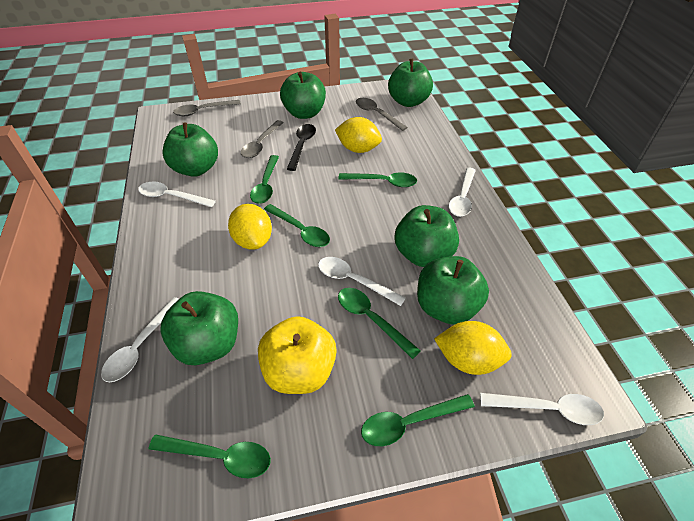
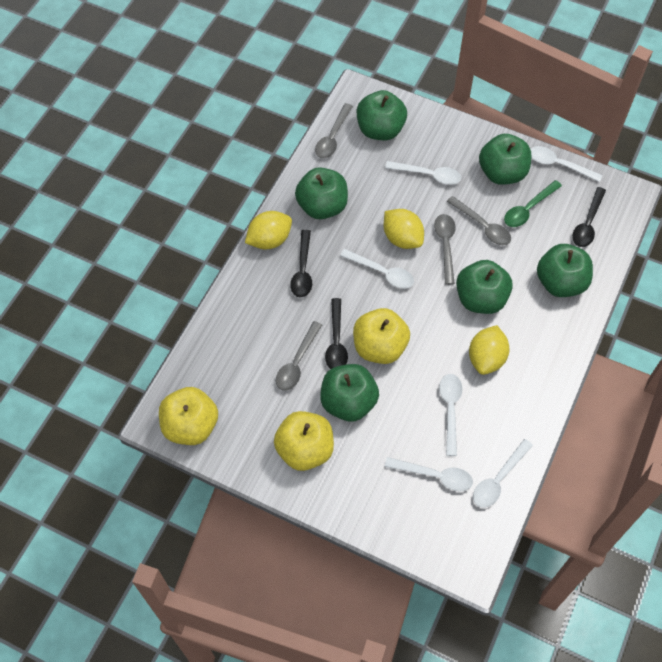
black spoon: [287,124,316,171] = 1 -> [290,230,312,298] [325,298,348,369] [572,187,606,247] = 3
green spoon: [149,434,271,479] [250,155,279,204] [264,204,330,247] [338,173,417,187] [338,288,421,359] [361,394,475,446] = 6 -> [504,180,562,227] = 1
grey spoon: [173,100,241,116] [241,120,284,158] [356,98,408,131] = 3 -> [276,321,322,391] [315,103,353,158] [434,214,456,285] [447,196,511,245] = 4
white spoon: [101,297,179,382] [138,182,216,207] [318,257,406,306] [449,168,476,217] [480,393,604,425] = 5 -> [340,249,414,289] [385,161,461,185] [385,457,473,491] [439,374,462,456] [473,439,533,508] [530,146,602,182] = 6
yellow apple: [258,316,337,394] = 1 -> [159,387,218,445] [274,411,334,471] [353,308,410,364] = 3

